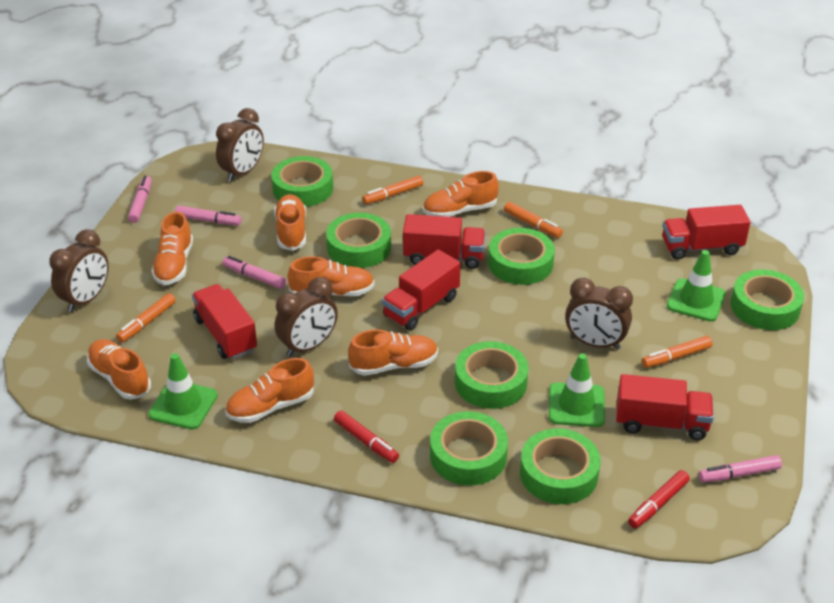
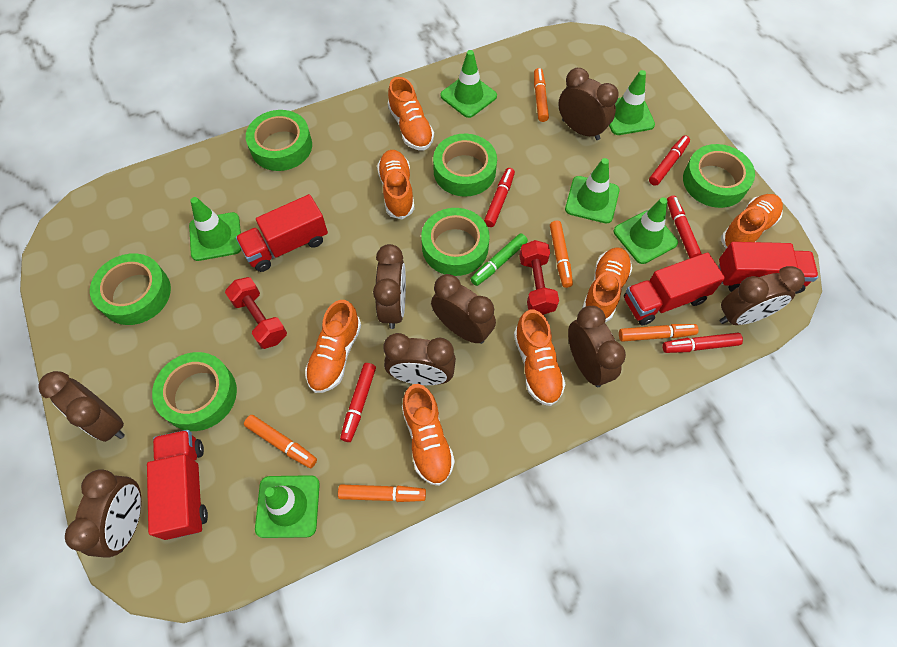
brown clock: [49,229,109,312] [216,108,264,182] [275,277,338,357] [565,278,633,350] = 4 -> [38,371,125,442] [65,469,141,558] [373,244,406,329] [383,333,456,385] [431,274,496,344] [558,68,619,140] [568,306,626,387] [720,266,805,325] = 8
green marker: none = 0 -> [471,233,528,286] = 1
green tape: [271,156,333,207] [326,213,391,268] [430,411,508,486] [455,341,529,409] [488,228,555,285] [520,428,601,504] [731,270,804,330] = 7 -> [90,253,171,325] [152,352,237,431] [246,110,312,171] [421,208,490,276] [433,134,497,196] [683,144,755,208] = 6
green traffic cone: [148,353,218,429] [549,353,605,427] [667,250,726,321] = 3 -> [189,197,242,261] [255,475,320,538] [440,50,497,118] [565,158,619,223] [609,70,655,135] [613,197,678,264] = 6
orange marker: [116,293,176,343] [362,176,423,204] [504,202,563,238] [642,336,712,368] = 4 -> [244,415,317,468] [338,485,426,502] [534,68,549,122] [550,221,573,288] [619,324,699,342] = 5
pink marker: [128,176,152,223] [175,206,242,225] [223,256,286,289] [699,455,782,483] = 4 -> none = 0
red dumbbell: none = 0 -> [225,277,287,349] [519,240,559,315] = 2
red marker: [334,411,399,463] [628,470,690,528] = 2 -> [340,363,376,442] [484,168,515,227] [649,136,690,186] [662,333,743,353] [667,195,702,258] = 5
red truck: [192,284,257,359] [382,250,461,331] [403,214,486,269] [616,374,714,440] [662,205,751,260] = 5 -> [147,430,208,540] [236,194,328,272] [624,252,725,325] [718,242,818,294] = 4

